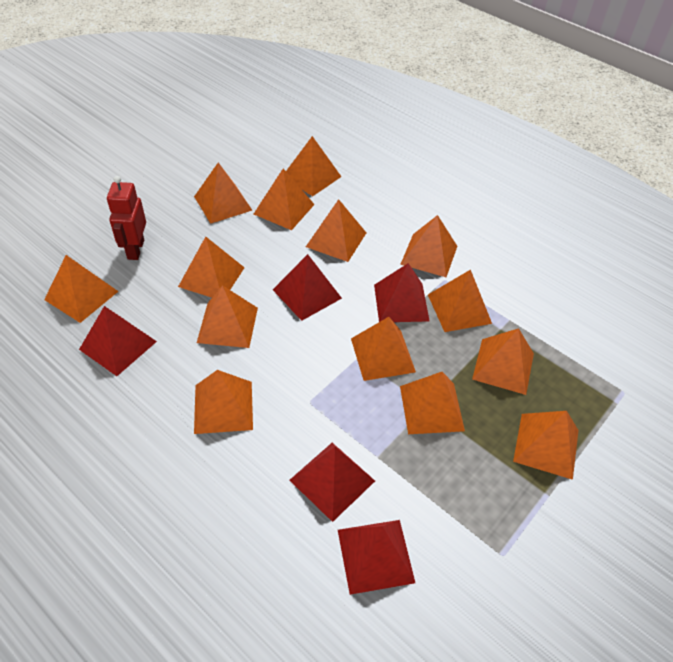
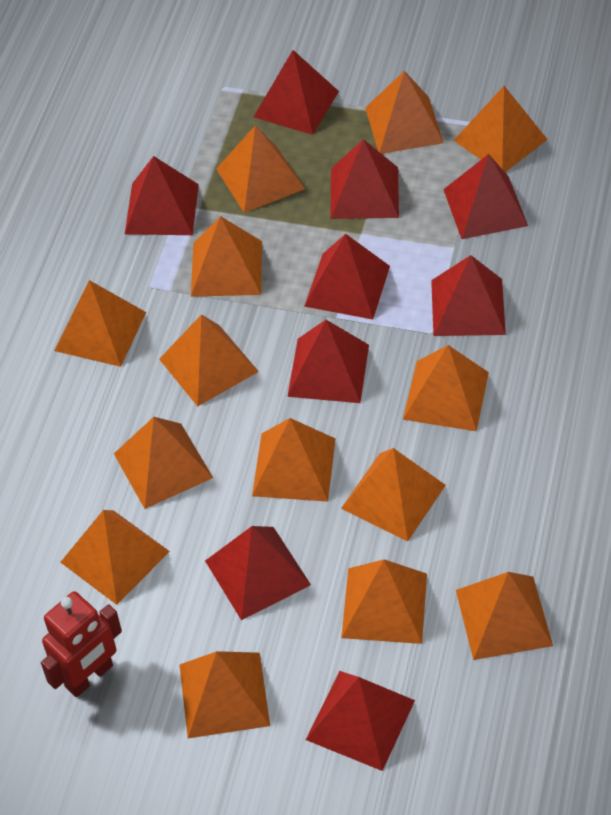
red pyramid: [79,306,157,376] [273,254,342,321] [289,443,375,522] [338,520,415,595] [374,263,430,322] = 5 -> [125,156,199,235] [205,526,311,620] [254,50,339,135] [287,320,369,403] [304,234,390,319] [306,671,415,771] [330,139,399,219] [431,255,506,336] [443,154,528,239] = 9

